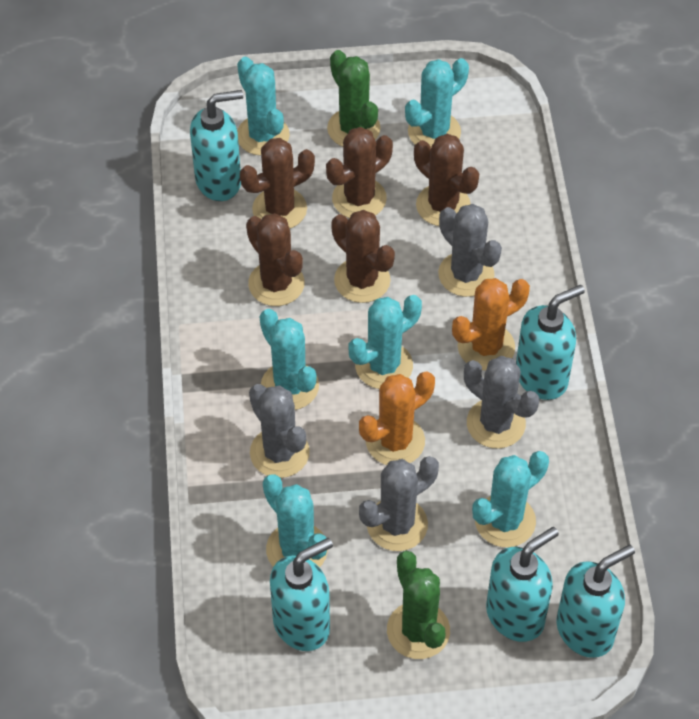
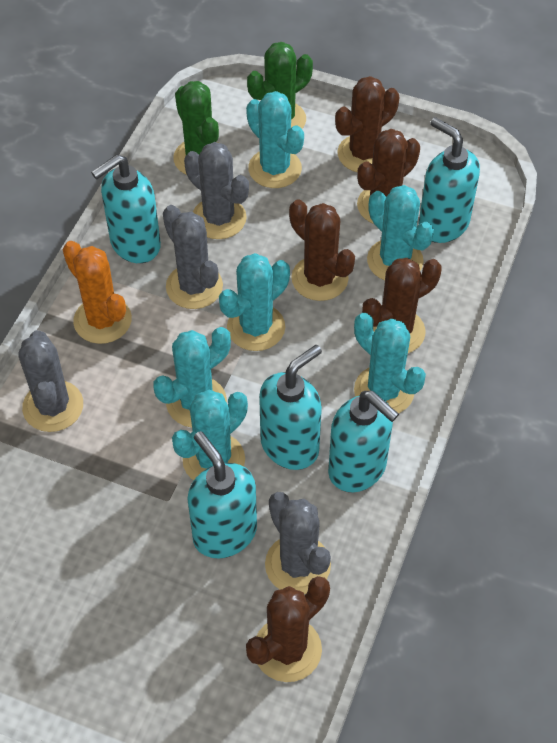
orange cactus: [359,371,435,465] [452,278,530,371] = 2 -> [63,241,132,344] = 1

